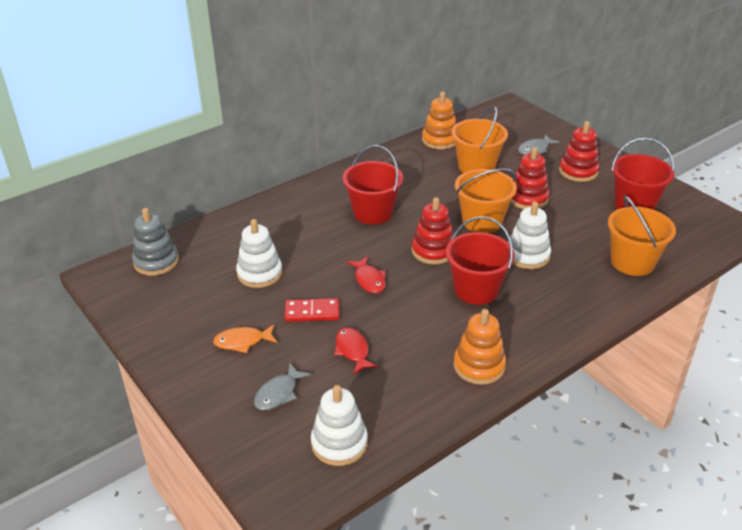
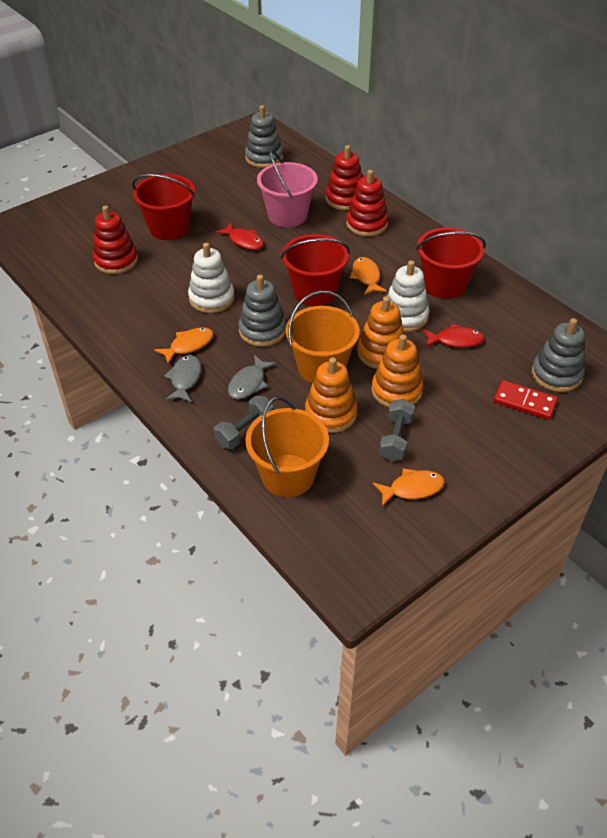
grey dumbbell: none = 0 -> [214,396,274,449] [379,399,415,461] = 2
grey stacking toy: [132,208,179,276] = 1 -> [238,275,286,347] [245,105,283,168] [532,318,585,392] = 3
orange bucket: [451,106,508,173] [455,168,517,233] [608,196,676,276] = 3 -> [245,396,329,497] [286,291,360,383] = 2
orange fish: [213,324,277,353] = 1 -> [154,327,214,364] [350,257,387,295] [373,468,445,506] = 3
orange stacking toy: [422,92,456,149] [454,309,506,385] = 2 -> [305,357,357,433] [357,296,404,369] [371,334,423,408] = 3
pink bucket: none = 0 -> [257,150,318,227] = 1
white stacking toy: [236,219,282,288] [311,385,368,466] [508,202,551,269] = 3 -> [188,243,235,313] [387,260,429,332] = 2

